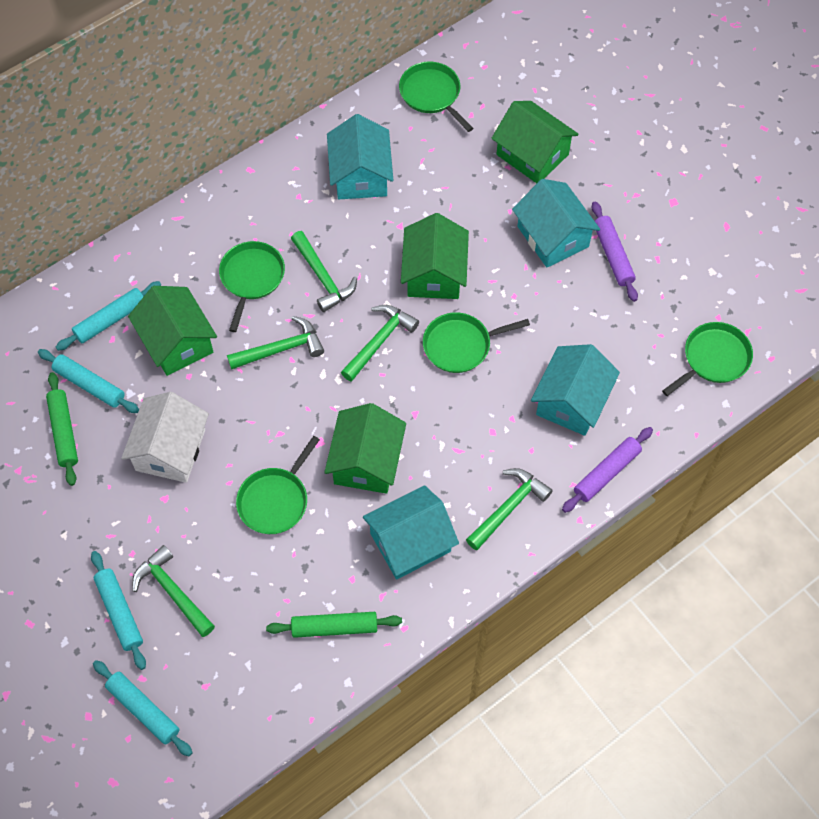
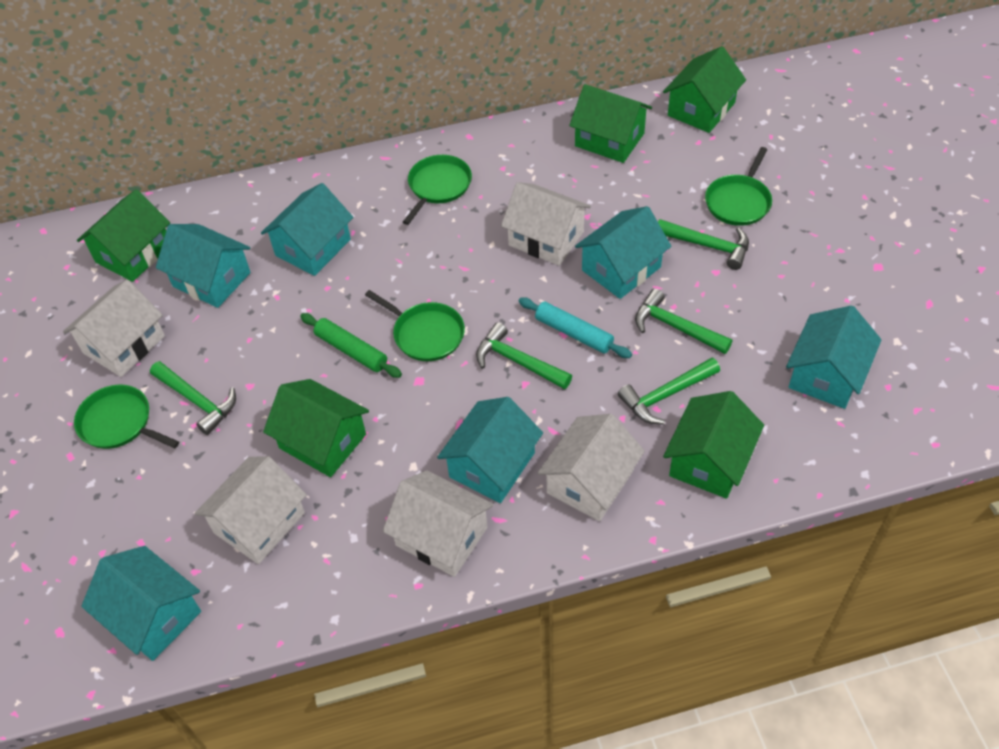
green house: [128,286,217,376] [324,403,406,494] [401,213,469,299] [491,101,579,183] = 4 -> [77,189,170,282] [263,379,369,477] [569,84,652,163] [663,46,746,133] [663,391,764,499] = 5
green pan: [219,241,285,332] [236,436,320,534] [399,62,473,132] [423,312,530,373] [662,322,753,396] = 5 -> [74,385,179,449] [365,290,465,361] [403,155,472,225] [705,147,772,226] = 4
green rolling pin: [46,372,78,486] [266,612,402,638] = 2 -> [300,313,402,378] = 1
purple rolling pin: [562,427,653,513] [592,202,638,302] = 2 -> none = 0
turquoise house: [327,114,393,199] [363,485,459,579] [512,179,600,268] [531,344,620,436] = 4 -> [81,546,201,661] [156,224,251,308] [261,183,353,276] [437,397,543,503] [575,206,671,299] [786,305,881,409] = 6
turquoise rolling pin: [38,349,139,413] [56,281,161,351] [91,551,146,670] [93,660,193,756] = 4 -> [519,297,632,358] = 1
white house: [121,392,209,483] = 1 -> [63,280,165,377] [195,456,307,564] [383,470,494,577] [501,182,591,266] [537,414,645,521] = 5

